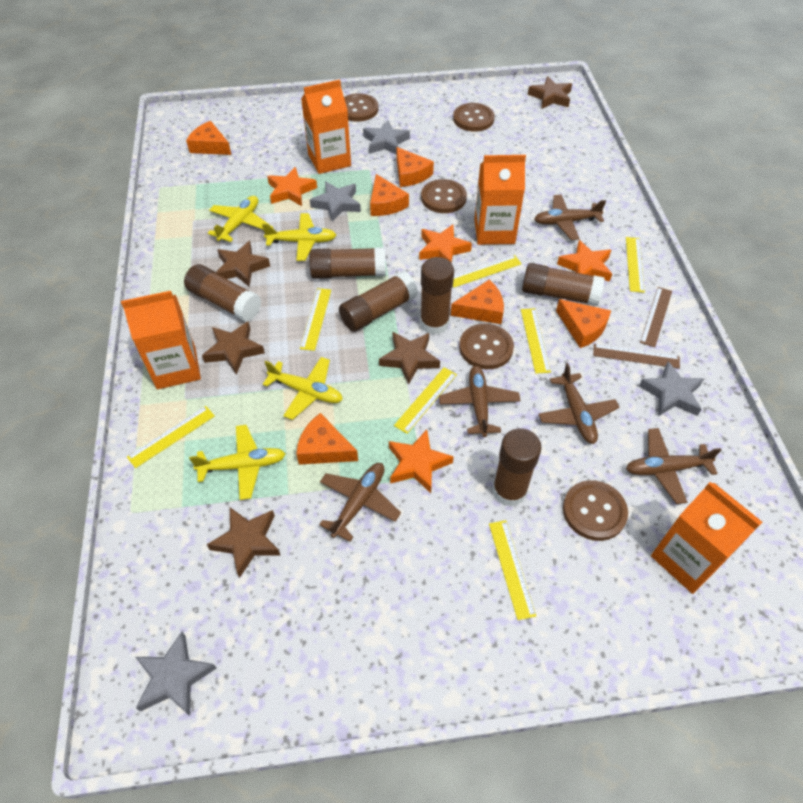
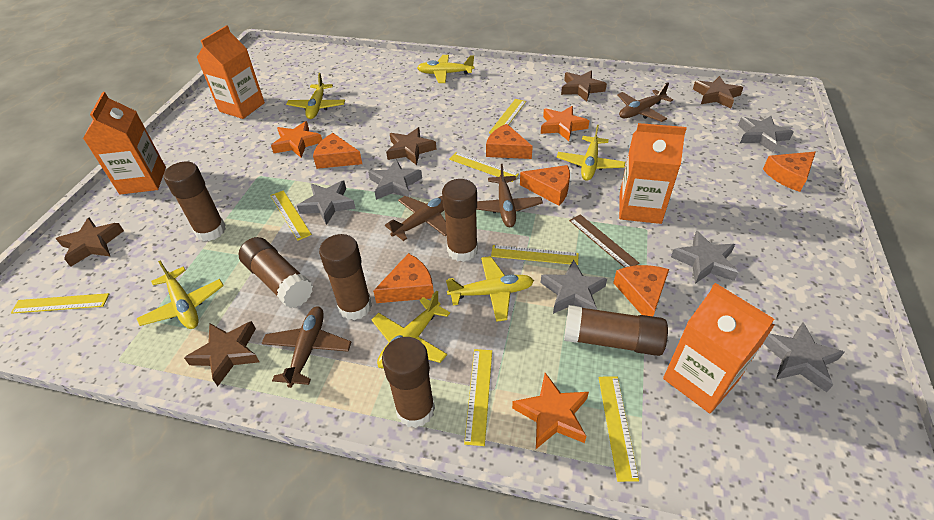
brown button: [344,93,378,122] [421,179,467,213] [453,103,495,132] [459,324,514,369] [563,480,628,541] = 5 -> none = 0
brown plane: [319,463,401,542] [439,366,520,437] [534,195,606,240] [539,363,619,444] [626,428,721,504] = 5 -> [261,306,351,388] [385,196,447,241] [476,164,543,227] [617,82,673,122] = 4
brown ruler: [593,344,680,369] [640,287,672,347] = 2 -> [569,214,639,268] = 1
grey star: [135,632,216,716] [310,181,361,222] [363,120,410,155] [639,361,704,416] = 4 -> [297,181,356,225] [368,159,422,200] [541,259,607,314] [671,231,738,284] [738,116,794,152] [763,323,845,392] = 6
orange star: [267,167,317,206] [389,429,454,493] [419,224,472,263] [557,240,612,282] = 4 -> [271,121,322,157] [512,373,589,449] [541,106,589,141] = 3
yellow plane: [189,425,285,500] [208,196,270,242] [262,213,336,261] [263,357,343,420] = 4 -> [137,261,224,329] [286,73,345,119] [371,291,450,369] [417,55,474,83] [446,256,534,322] [557,125,625,181] = 6

